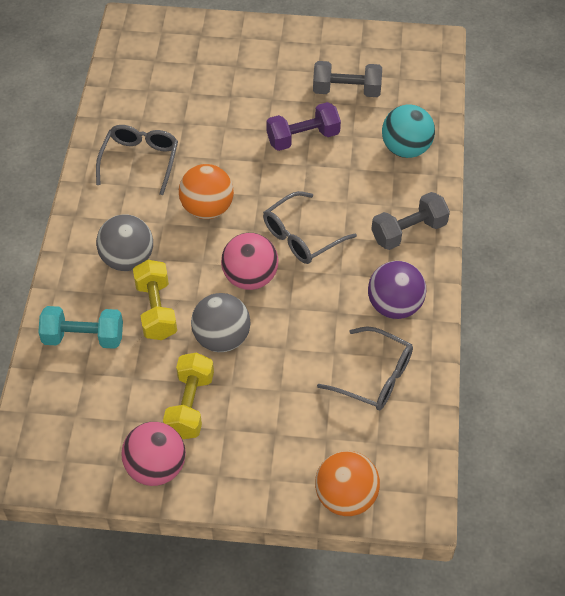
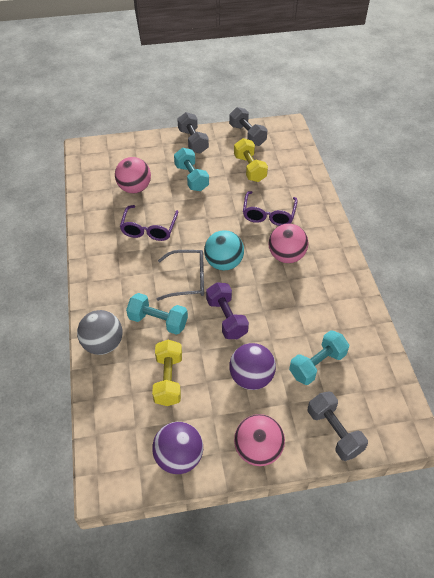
grey ball: [96,214,153,271] [191,293,251,352] = 2 -> [77,310,122,355] = 1
grey dumbbell: [313,61,382,97] [371,192,450,250] = 2 -> [177,112,209,153] [229,107,267,146] [308,391,368,461] = 3
grey glasses: [96,125,178,195] [263,191,357,264] [317,327,413,410] = 3 -> [156,250,204,301] = 1
orange ball: [179,164,234,219] [315,451,380,516] = 2 -> none = 0
pink ball: [122,422,186,486] [221,233,279,290] = 2 -> [115,157,151,194] [234,414,285,466] [268,224,309,263] = 3
purple ball: [368,261,426,319] = 1 -> [152,422,203,474] [229,343,276,390] = 2
purple glasses: none = 0 -> [120,205,179,241] [243,191,298,226] = 2
turquoise dumbbell: [38,306,123,349] = 1 -> [126,293,188,335] [174,148,209,191] [289,330,349,385] = 3

